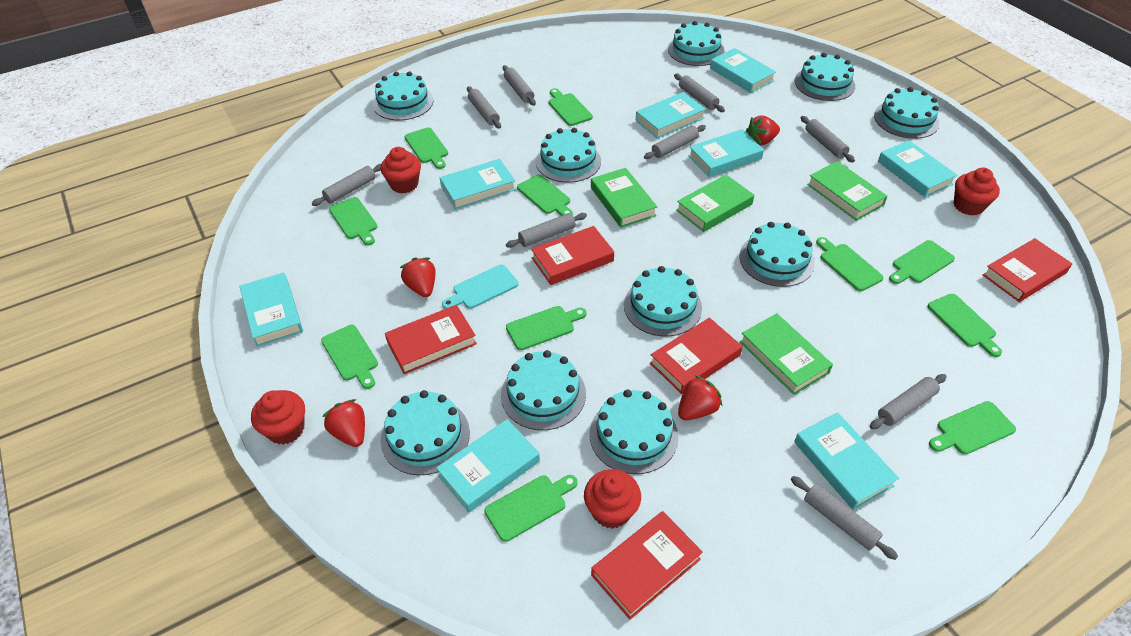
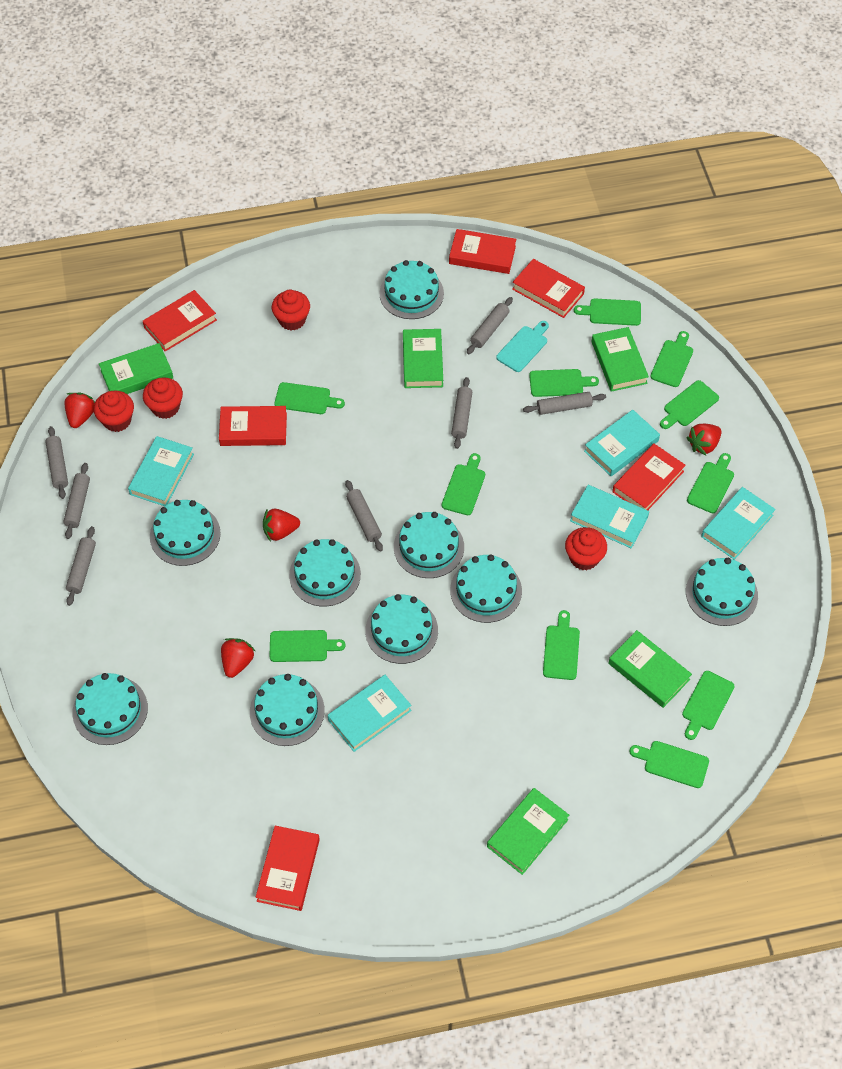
green book: [591,168,657,228] [676,175,754,232] [740,313,833,395] [807,161,888,221] = 4 -> [99,343,173,394] [403,329,443,388] [487,788,569,875] [591,327,649,392] [608,630,692,708] = 5
grey rolling pin: [312,164,381,206] [467,86,501,129] [503,65,536,106] [506,213,587,248] [644,125,706,159] [674,74,725,112] [791,476,898,560] [801,116,855,163] [870,374,947,429] = 9 -> [45,426,68,499] [63,463,90,539] [66,526,96,606] [345,480,383,551] [451,377,472,449] [467,297,513,354] [523,392,606,415] = 7
red book: [385,305,477,374] [531,226,614,285] [591,511,703,620] [650,318,742,394] [983,238,1072,302] = 5 -> [143,290,217,352] [219,406,287,446] [256,826,320,911] [449,229,516,274] [512,259,585,318] [612,443,686,510] = 6
turquoise book: [240,273,303,347] [436,419,540,512] [440,159,516,210] [636,92,706,139] [688,129,764,177] [710,48,776,93] [794,412,899,510] [878,140,958,197] = 8 -> [128,436,194,506] [328,675,412,752] [570,485,649,548] [584,410,660,476] [701,487,776,560] = 5
turquoise cake: [373,71,433,121] [381,390,470,475] [501,350,586,430] [536,128,601,183] [589,390,678,474] [624,266,702,336] [668,21,725,66] [739,222,815,287] [795,53,855,101] [874,87,939,139] = 10 -> [72,673,148,745] [150,500,221,566] [250,674,325,746] [289,539,361,606] [365,594,438,664] [379,260,444,319] [394,512,464,578] [450,554,522,623] [686,558,758,626] = 9

